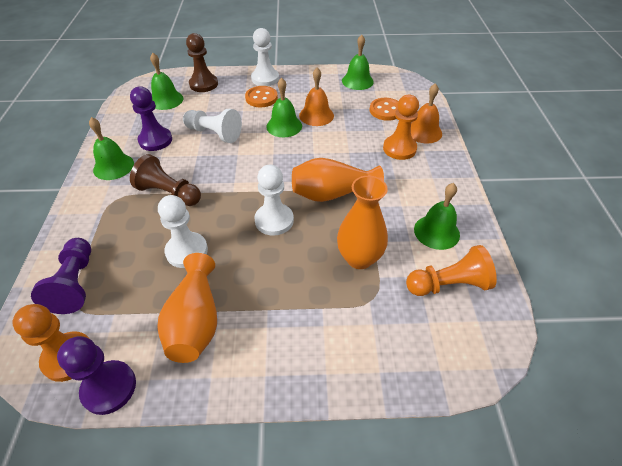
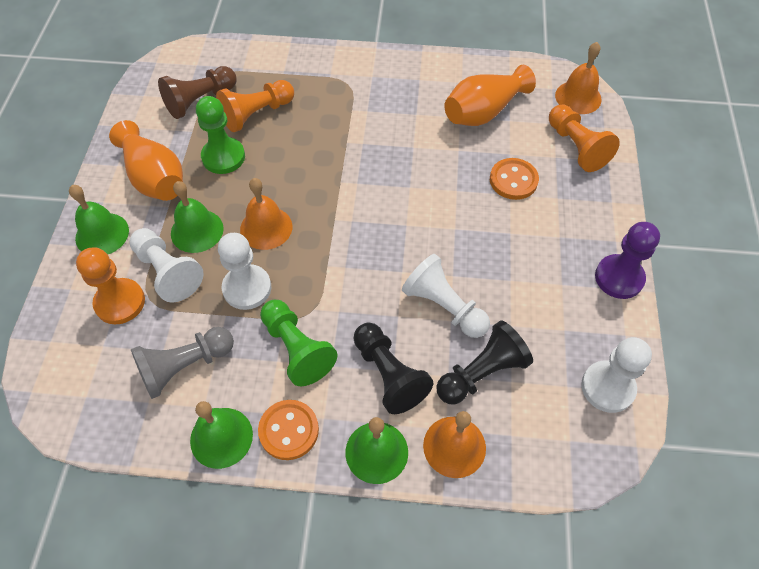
black pawn: none = 0 -> [354,323,433,414] [436,320,533,404] = 2
brown pawn: [130,154,201,206] [186,33,218,92] = 2 -> [158,66,236,119] = 1
green bell: [89,117,134,180] [150,53,183,110] [266,78,302,137] [342,35,374,90] [414,183,460,250] = 5 -> [69,185,129,254] [171,181,224,253] [190,401,253,469] [345,417,408,484] = 4
green pawn: none = 0 -> [196,96,245,174] [260,300,338,386] = 2
grey pawn: none = 0 -> [131,327,234,399] = 1
orange bell: [299,68,334,126] [411,83,442,143] = 2 -> [240,178,292,250] [423,411,486,478] [555,42,602,114] = 3
orange vase: [157,253,217,363] [292,158,384,202] [337,176,388,269] = 3 -> [109,120,183,201] [444,65,536,126] = 2
purple pawn: [31,238,91,314] [57,336,136,415] [130,86,172,151] = 3 -> [595,222,660,299] = 1

